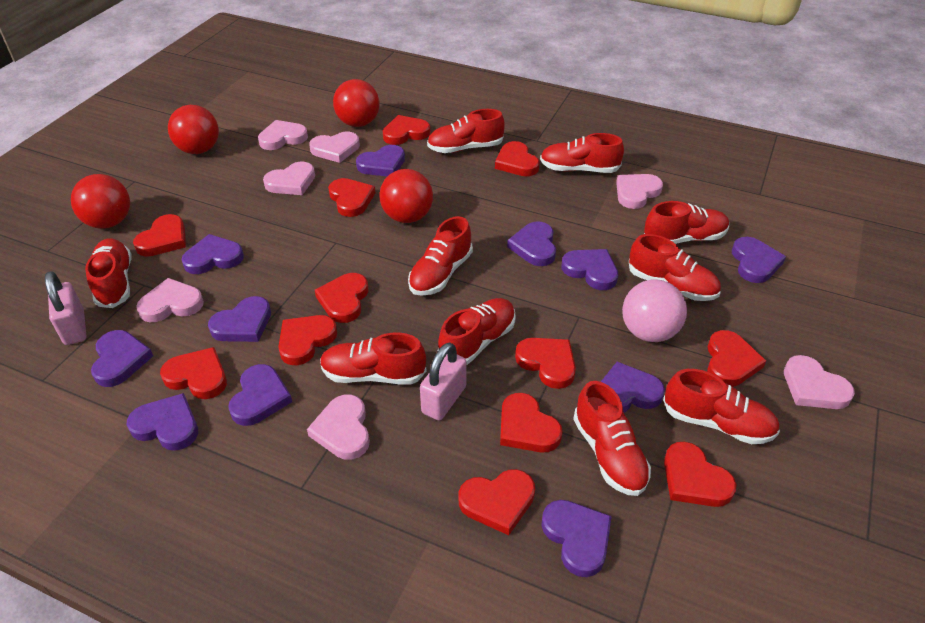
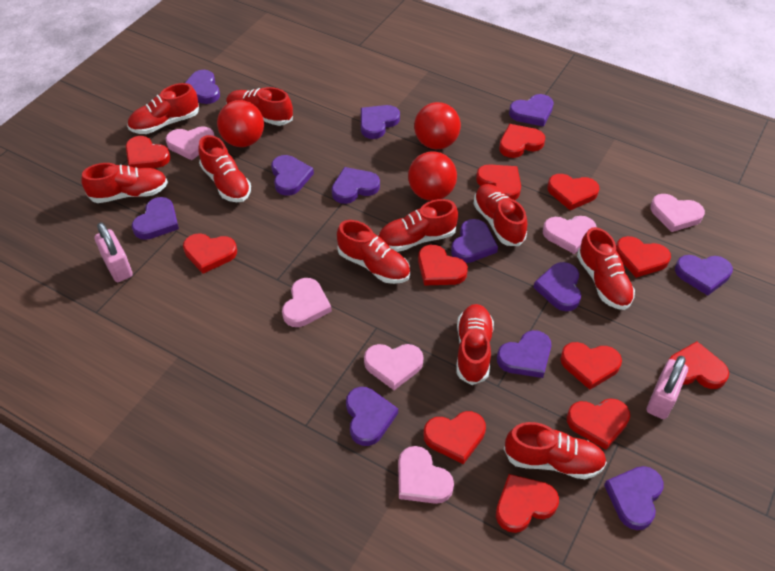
pink ball: [622,280,687,342] = 1 -> none = 0
pink heart: [136,278,204,322] [258,120,308,150] [263,162,315,195] [307,394,370,460] [309,132,360,163] [616,174,663,209] [784,355,855,409] = 7 -> [166,126,215,160] [282,278,332,327] [364,344,424,390] [398,446,454,504] [543,216,596,254] [650,194,705,232] = 6
purple heart: [91,330,153,387] [127,393,198,451] [181,234,244,274] [208,296,271,342] [228,364,292,426] [356,145,405,176] [507,221,556,266] [541,500,612,577] [562,249,618,290] [601,362,665,413] [732,237,786,283] = 11 -> [132,197,179,240] [185,70,220,104] [271,155,314,196] [332,167,380,204] [346,387,398,446] [361,105,400,139] [451,219,498,263] [497,330,551,378] [509,94,554,127] [533,262,581,311] [604,466,664,530] [675,255,733,296] = 12
red ball: [71,174,130,229] [168,105,219,154] [333,79,380,127] [379,169,433,223] = 4 -> [217,100,264,147] [408,151,457,201] [414,102,461,149] = 3

